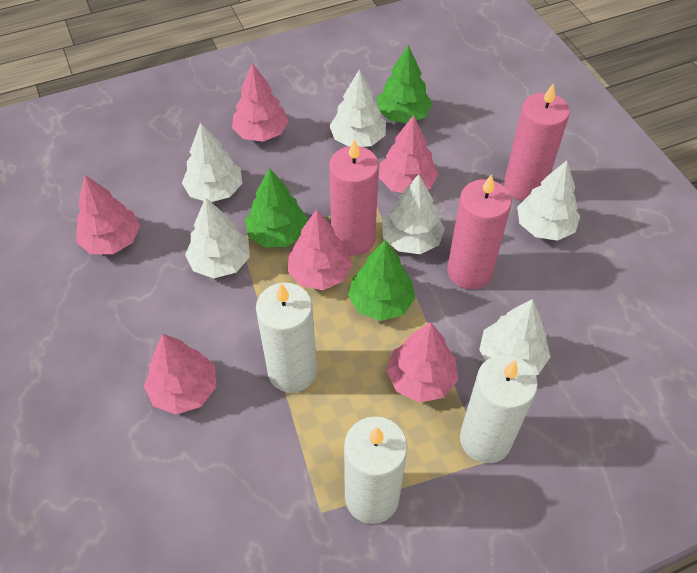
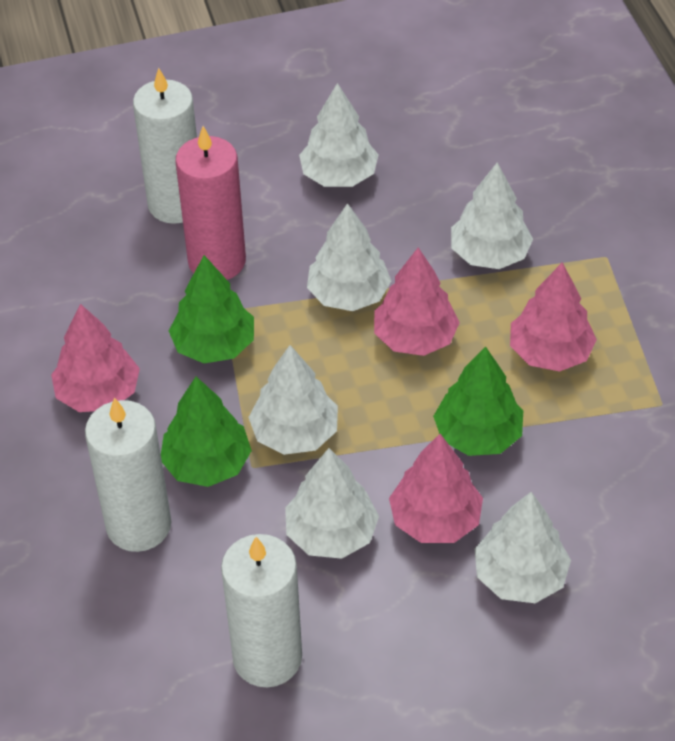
pink candle: [329,139,379,256] [447,174,512,289] [504,83,570,201] = 3 -> [175,126,246,280] = 1
pink tree: [76,175,140,254] [144,334,216,415] [232,63,289,142] [287,209,352,290] [379,115,438,193] [386,322,458,403] = 6 -> [51,304,140,412] [374,247,460,356] [389,434,483,543] [510,262,597,372] = 4

